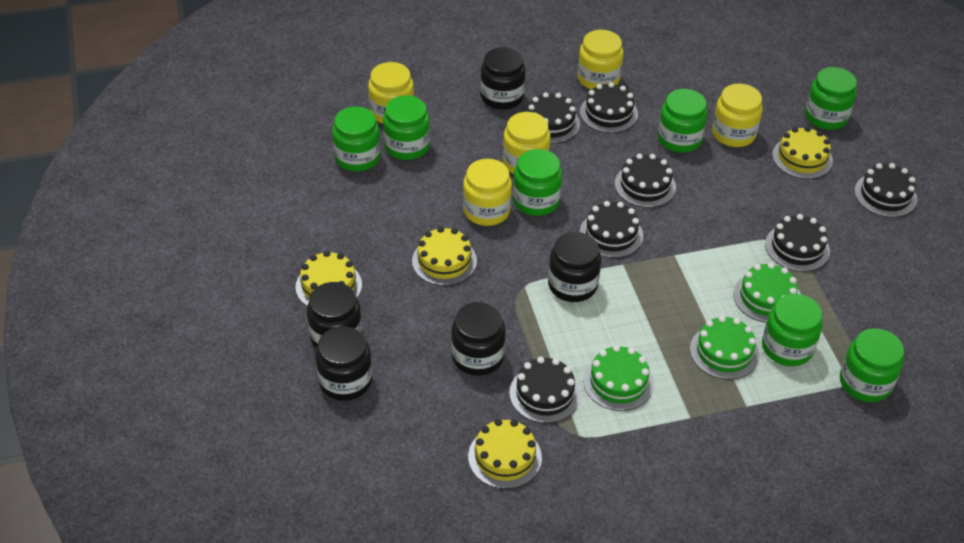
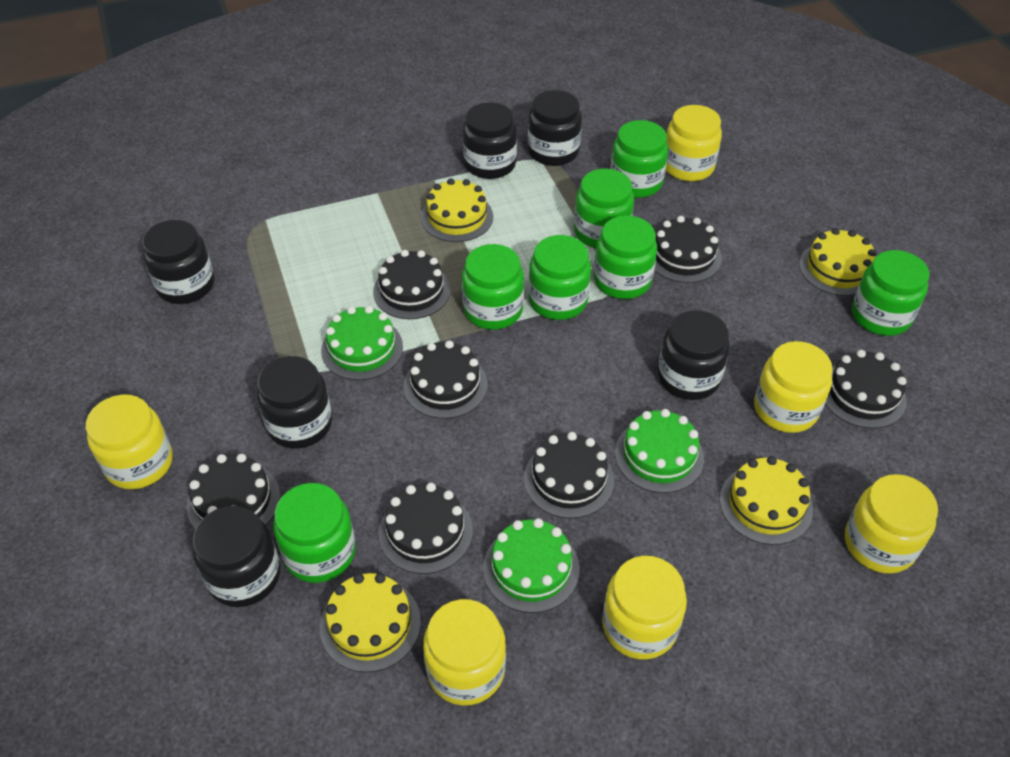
black jar: [307,282,362,348] [315,326,372,401] [451,302,506,376] [480,47,526,110] [548,232,601,302] = 5 -> [142,220,215,304] [193,506,280,607] [257,356,332,449] [463,102,517,179] [528,90,582,166] [658,310,730,400] = 6
yellow jar: [368,62,414,124] [463,159,512,226] [503,112,551,174] [577,30,623,90] [712,84,763,147] = 5 -> [86,395,173,489] [423,599,506,706] [602,556,687,660] [666,105,722,181] [754,341,833,433] [845,474,938,574] = 6

